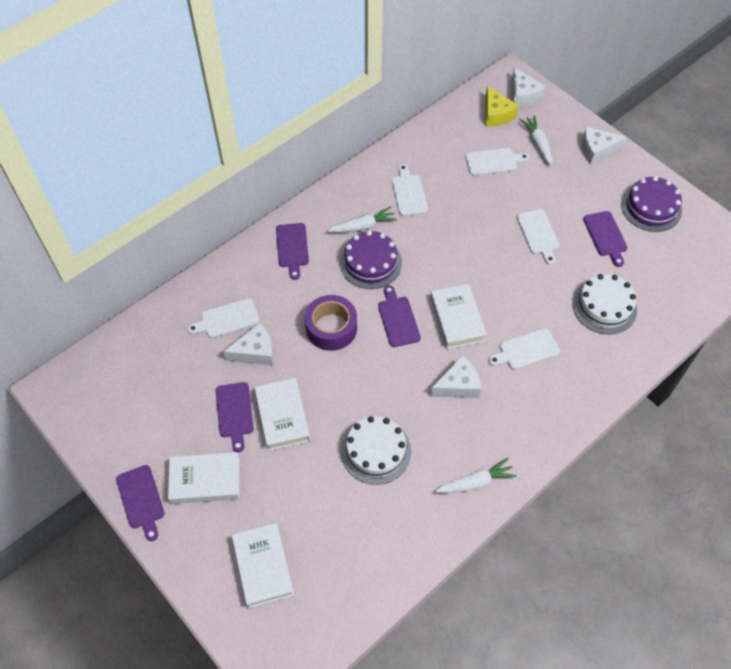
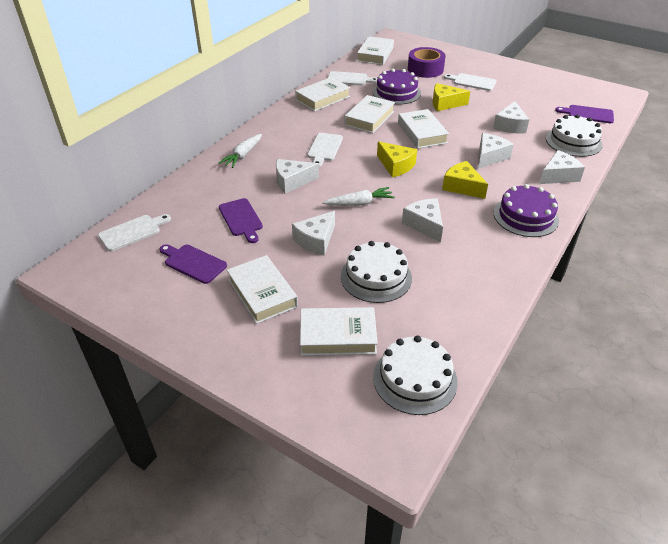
purple cutting board: [116,465,164,541] [215,382,254,452] [276,223,309,280] [378,285,421,347] [583,211,627,267] = 5 -> [159,244,227,284] [219,198,263,243] [555,105,614,123] = 3
white book: [168,452,240,504] [232,523,294,608] [254,378,310,451] [430,284,487,349] = 4 -> [227,255,298,324] [295,77,350,111] [300,307,378,356] [344,95,395,133] [357,36,394,65] [398,109,449,149] = 6
white cake: [341,416,411,485] [572,274,637,334] = 2 -> [341,241,412,303] [373,336,458,415] [546,114,602,157] = 3
white carrot: [327,206,397,232] [435,458,517,493] [519,115,553,166] = 3 -> [219,134,262,168] [323,187,395,206] = 2
white cheese: [223,323,273,366] [430,355,481,398] [512,67,546,107] [582,126,627,164] = 4 -> [276,159,319,194] [292,211,335,256] [402,198,443,243] [478,133,514,169] [493,101,529,134] [539,150,585,184] = 6
white cutting board: [187,298,259,338] [392,164,428,216] [465,148,529,175] [488,328,560,370] [516,209,559,265] = 5 -> [98,214,171,251] [307,133,343,167] [328,71,377,86] [444,73,496,91] = 4
yellow cheese: [485,86,519,127] = 1 -> [377,141,417,177] [433,83,470,111] [442,161,488,199] = 3

